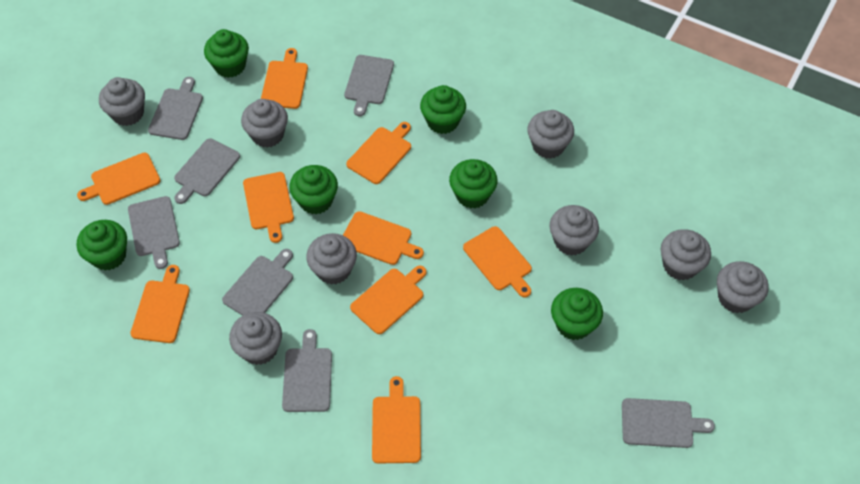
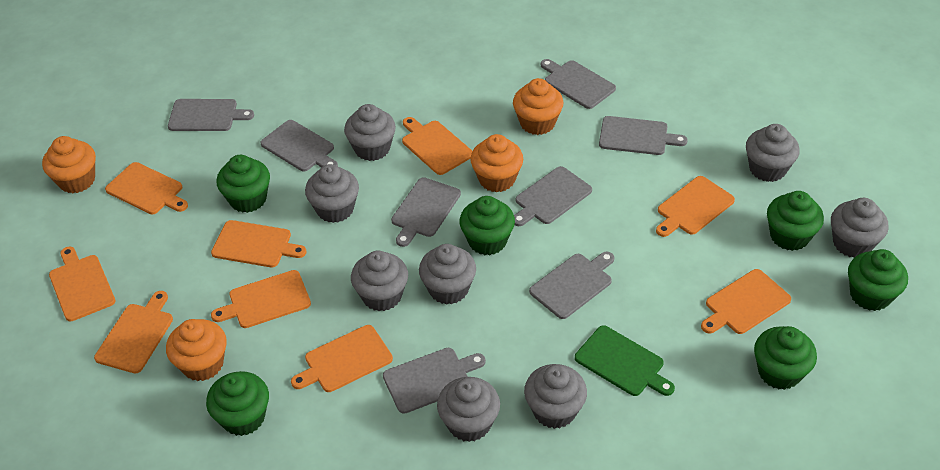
green cutting board: none = 0 -> [575,325,675,396] = 1
grey cutting board: [128,196,180,269] [148,77,203,140] [174,138,240,204] [222,249,293,316] [282,329,332,412] [344,55,394,116] [622,398,715,448] = 7 -> [168,99,254,131] [260,120,338,171] [383,348,486,414] [391,177,461,247] [514,166,592,226] [529,251,615,319] [541,59,616,109] [599,116,688,155] = 8
orange cupcake: none = 0 -> [42,136,96,193] [166,319,227,381] [470,134,523,192] [513,78,563,135] = 4

